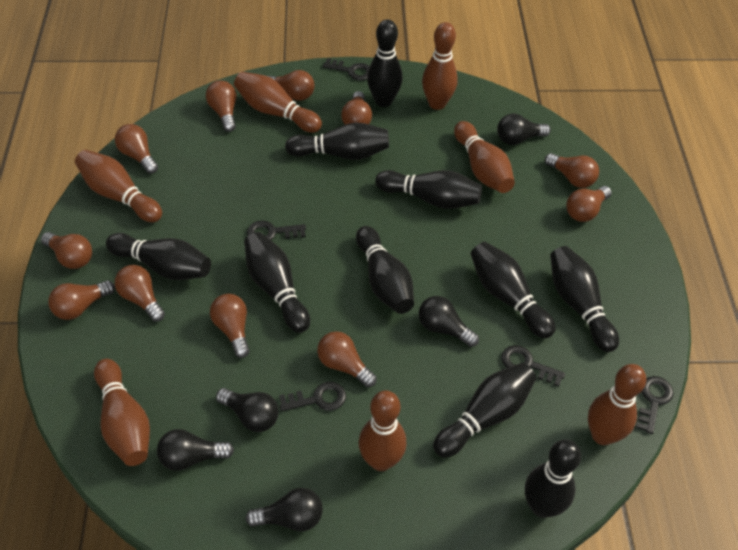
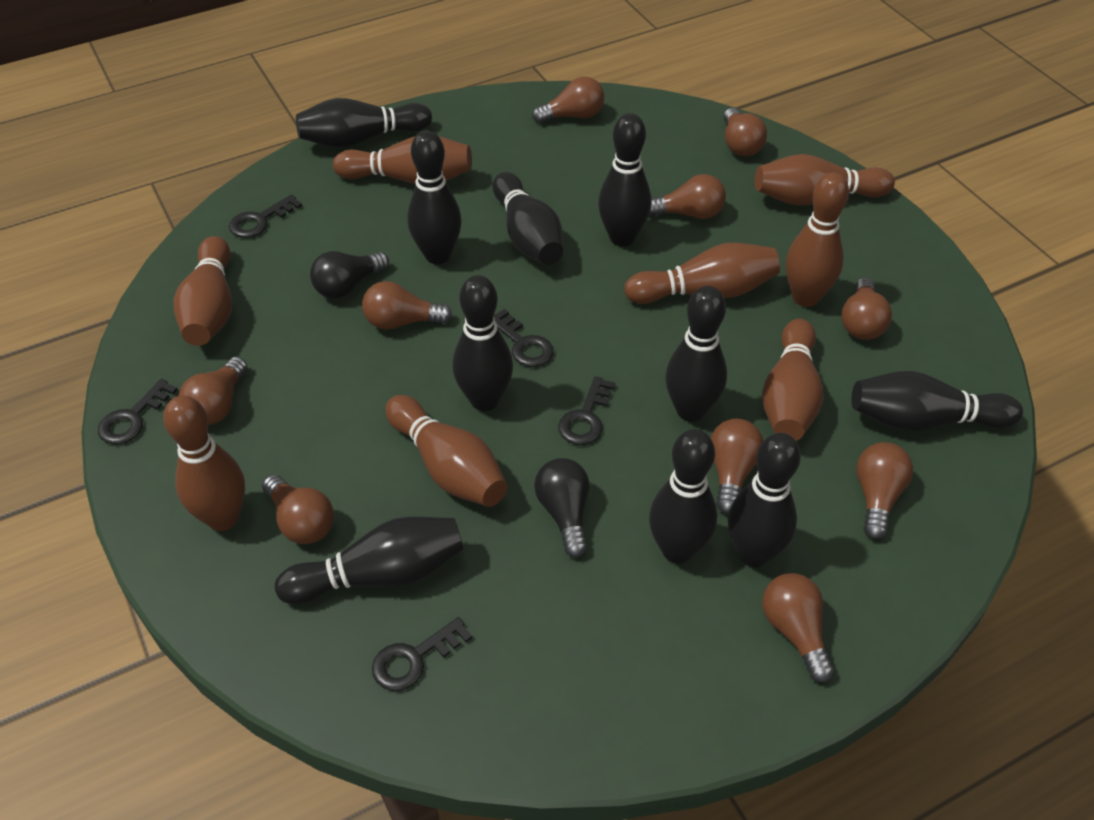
black light bulb: [157,429,234,471] [216,388,279,432] [246,488,323,531] [419,296,479,347] [497,114,551,145] = 5 -> [310,251,389,298] [534,458,589,557] = 2
brown bowling pin: [75,150,162,222] [94,359,150,466] [234,72,322,133] [358,390,407,471] [422,22,458,110] [454,121,515,193] [588,364,646,445] = 7 -> [163,396,245,531] [174,236,232,346] [333,136,472,184] [385,395,507,507] [624,243,780,304] [754,154,895,206] [762,319,824,441] [786,172,849,307] = 8
brown light bulb: [41,232,92,269] [48,280,115,320] [115,124,158,174] [115,265,165,322] [206,80,236,132] [210,294,250,358] [268,70,315,101] [317,331,377,387] [341,91,372,125] [545,153,599,188] [566,186,612,222] = 11 -> [179,357,247,425] [262,475,334,544] [362,281,452,330] [532,77,604,123] [649,174,726,219] [711,419,763,514] [724,108,767,156] [762,573,834,682] [841,278,892,340] [856,442,913,539] = 10

